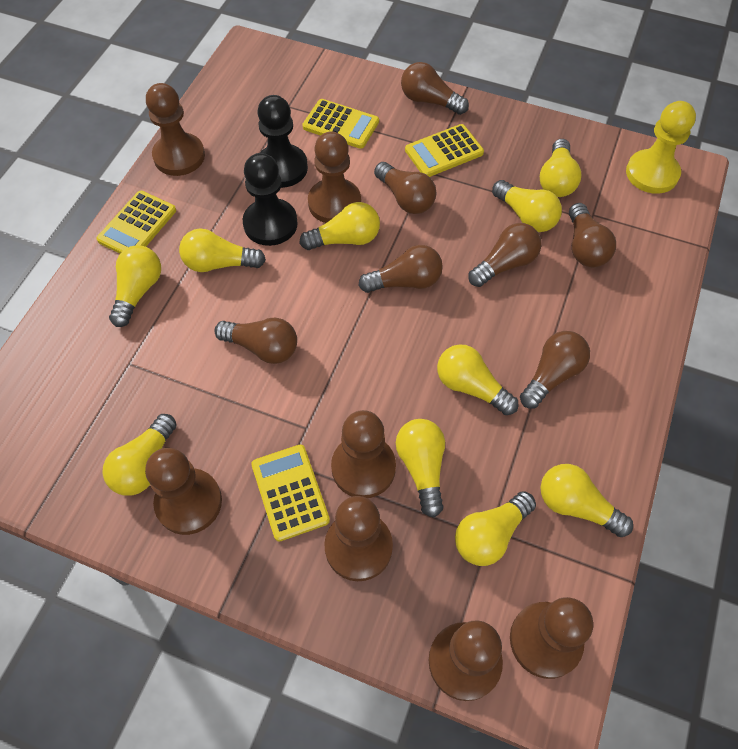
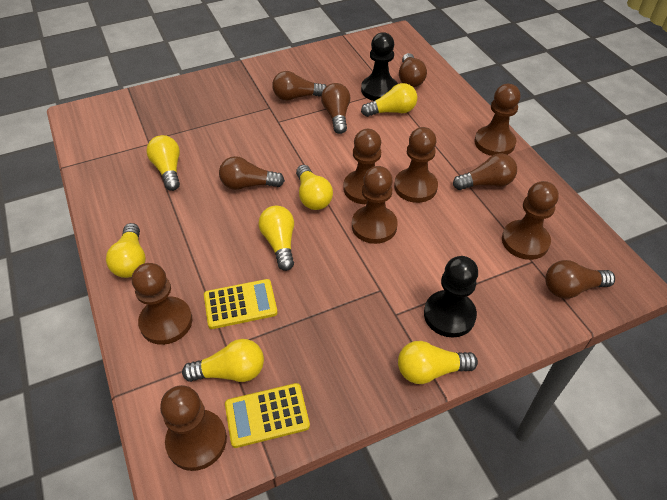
brown light bulb: [214,318,297,364] [358,245,443,293] [374,162,436,214] [401,62,469,115] [468,223,541,287] [520,331,590,409] [569,203,616,267] = 7 -> [219,156,285,190] [272,71,326,101] [321,83,350,134] [399,53,427,87] [453,154,517,190] [545,260,615,299] = 6
yellow calculator: [96,191,176,254] [251,445,330,542] [302,99,379,149] [405,124,484,177] = 4 -> [204,279,278,329] [225,383,310,448] = 2
yellow light bulb: [103,414,177,496] [109,245,161,327] [179,229,266,272] [299,202,380,250] [396,419,445,517] [437,344,518,415] [455,491,536,566] [492,180,562,232] [540,139,581,197] [540,464,633,537] = 10 -> [106,223,146,278] [146,135,180,191] [182,339,264,382] [258,206,294,271] [296,165,333,210] [361,83,417,117] [398,341,478,384] = 7
yellow pawn: [626,101,696,194] = 1 -> none = 0

